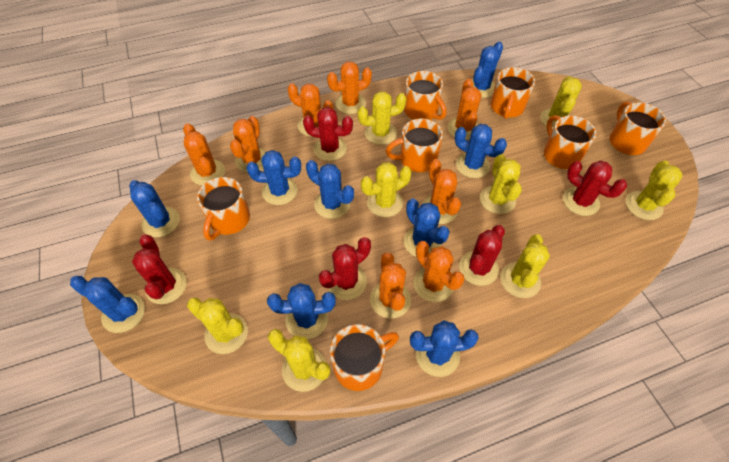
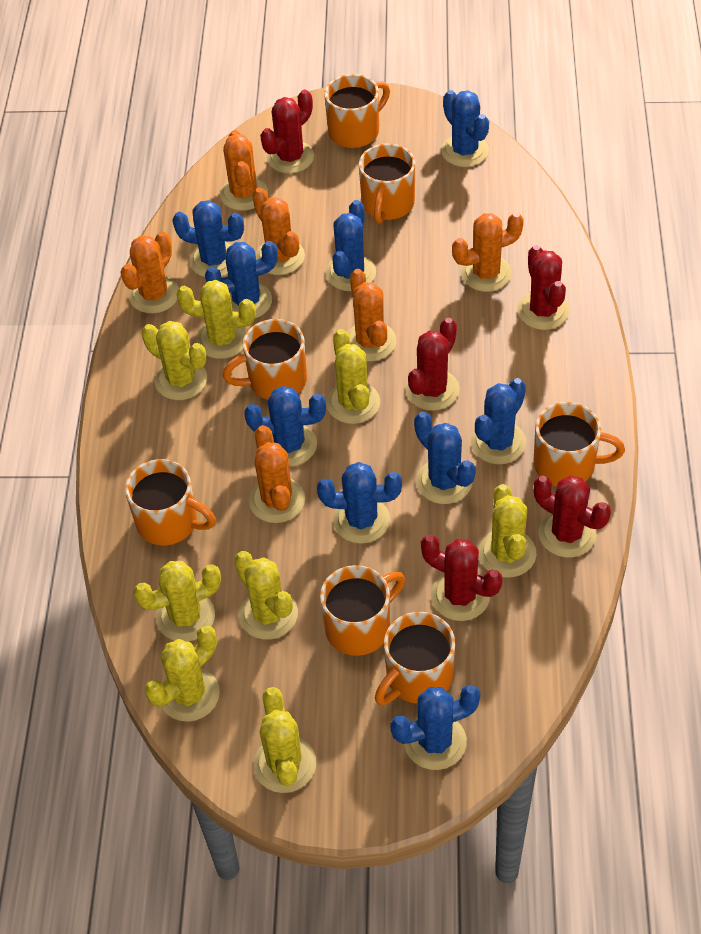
orange cactus: [183,123,225,185] [230,116,266,173] [287,83,333,137] [327,62,372,114] [370,252,411,318] [414,241,465,302] [422,159,461,224] [448,79,481,140] = 8 -> [121,231,179,314] [220,130,268,211] [249,425,305,523] [252,188,305,275] [347,269,397,362] [452,212,524,292] = 6

